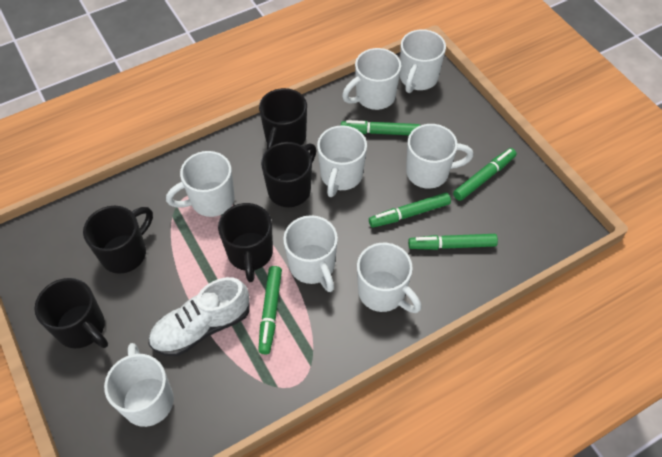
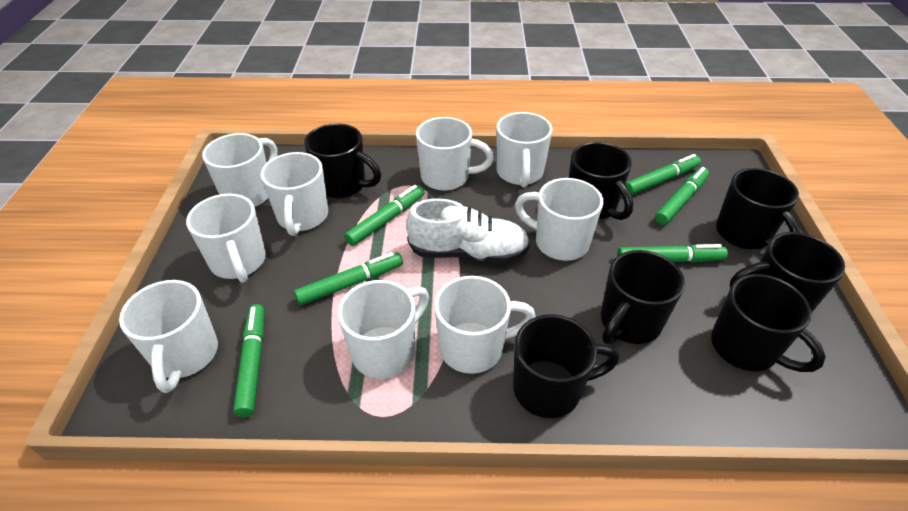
black mug: [34,278,108,348] [83,206,153,274] [218,203,273,282] [259,88,307,149] [261,142,317,207] = 5 -> [304,123,381,198] [513,314,619,418] [569,142,633,220] [601,250,685,344] [711,274,826,372] [716,168,800,249] [730,232,845,312] = 7
green marker: [258,266,282,354] [341,120,420,135] [369,193,451,228] [408,234,498,250] [453,148,516,201] = 5 -> [233,304,264,417] [294,252,403,305] [344,185,425,246] [617,244,728,263] [625,154,701,195] [655,167,709,225] = 6
white mug: [104,343,174,427] [166,151,235,217] [283,215,338,292] [317,125,367,197] [342,48,401,110] [357,243,422,313] [400,29,446,93] [406,124,474,189] = 8 -> [119,280,218,393] [186,194,266,283] [202,133,278,207] [261,152,328,236] [338,280,429,378] [416,117,494,191] [434,276,536,374] [496,112,552,188] [515,178,603,261] = 9

